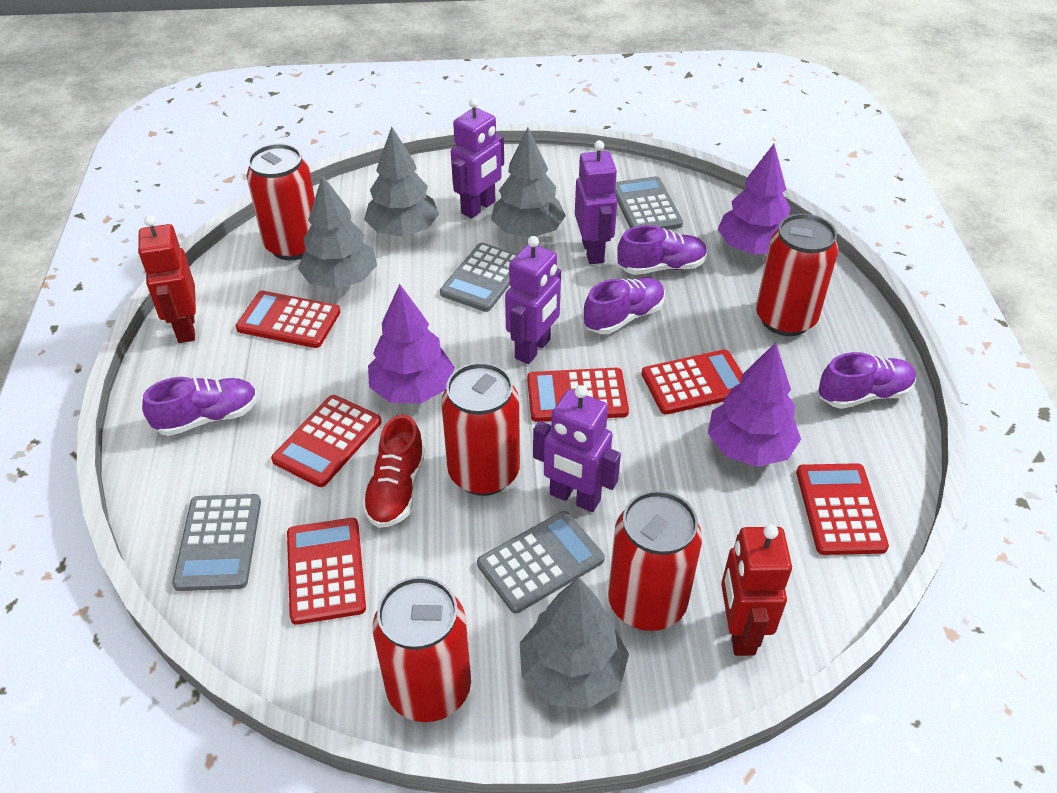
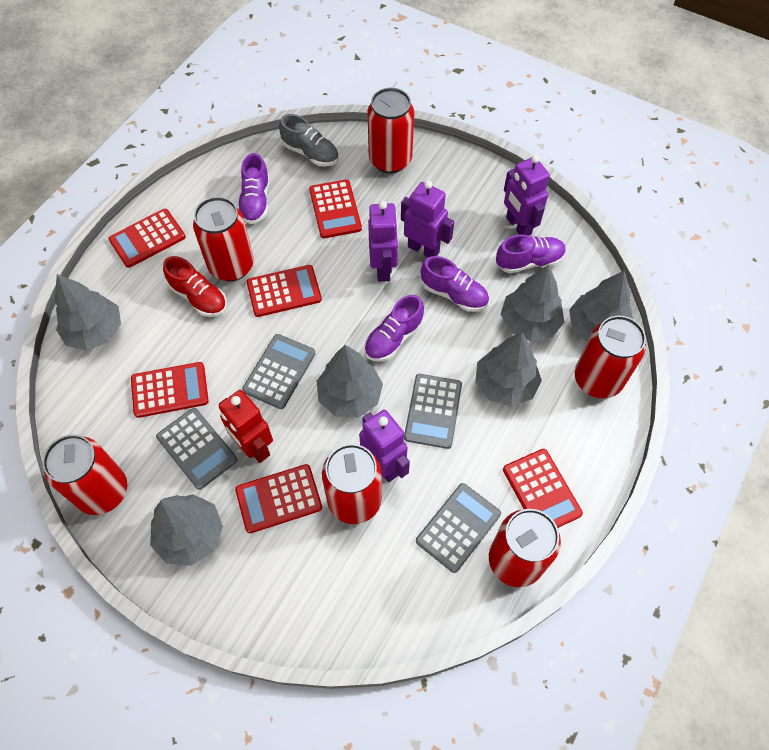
grey shoe: none = 0 -> [279,114,339,167] = 1
grey tree: [298,175,377,289] [364,127,439,237] [491,128,566,237] [520,577,629,709] = 4 -> [55,274,121,351] [150,494,223,566] [317,345,383,418] [475,332,542,407] [501,265,564,342] [569,270,633,342] = 6
purple tree: [368,284,455,403] [708,342,801,467] [717,144,791,254] = 3 -> none = 0
red can: [246,144,315,260] [372,576,471,722] [441,363,520,496] [608,490,702,631] [756,214,838,336] = 5 -> [42,434,127,515] [193,197,254,281] [322,444,382,524] [368,88,414,173] [489,509,561,587] [575,316,646,399] = 6
red robot: [138,215,196,343] [721,524,792,656] = 2 -> [219,390,273,463] = 1

